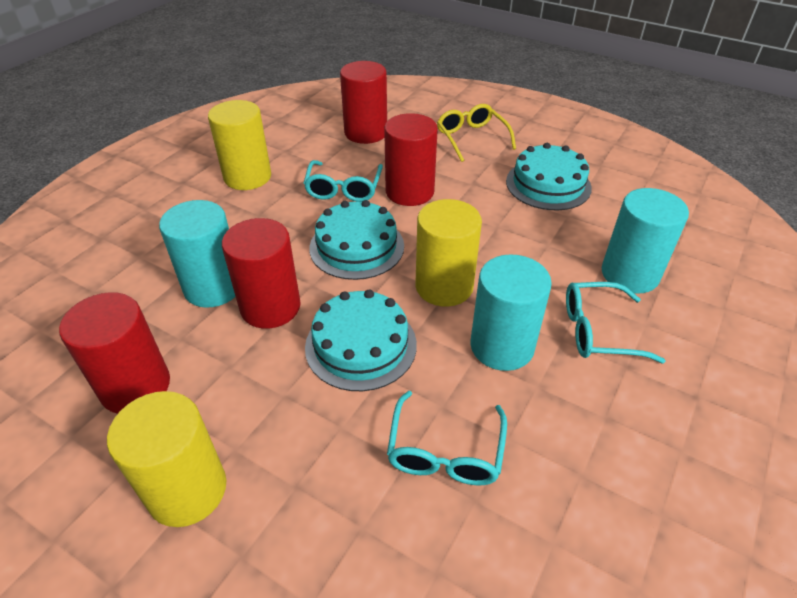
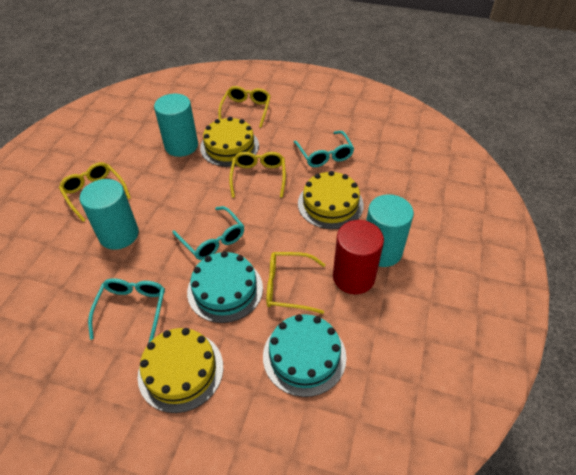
red cylinder: [59,292,170,414] [222,218,301,329] [340,61,387,144] [384,113,438,206] = 4 -> [333,220,384,294] = 1
turquoise cake: [305,290,417,391] [309,200,404,280] [506,143,592,210] = 3 -> [187,251,263,323] [263,314,347,397] = 2
yellow cake: none = 0 -> [138,328,223,413] [200,117,259,167] [298,171,364,229] = 3
yellow cylinder: [107,391,226,527] [208,100,271,190] [416,199,482,307] = 3 -> none = 0
yellow glasses: [437,104,516,162] = 1 -> [59,162,131,222] [218,86,271,128] [229,152,286,198] [266,252,326,314] = 4

